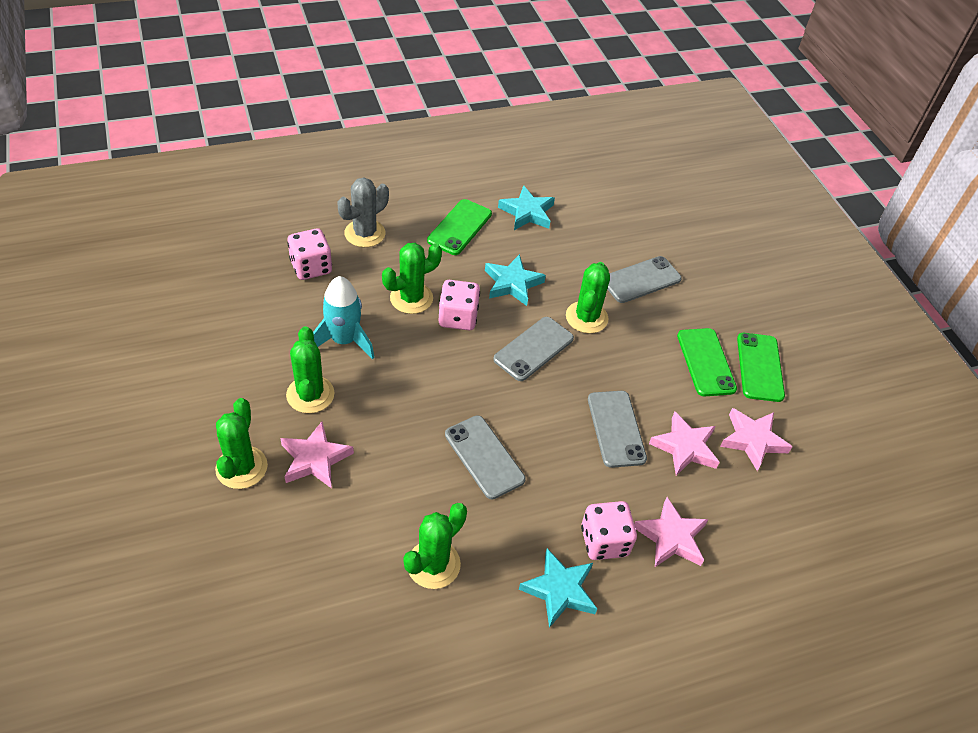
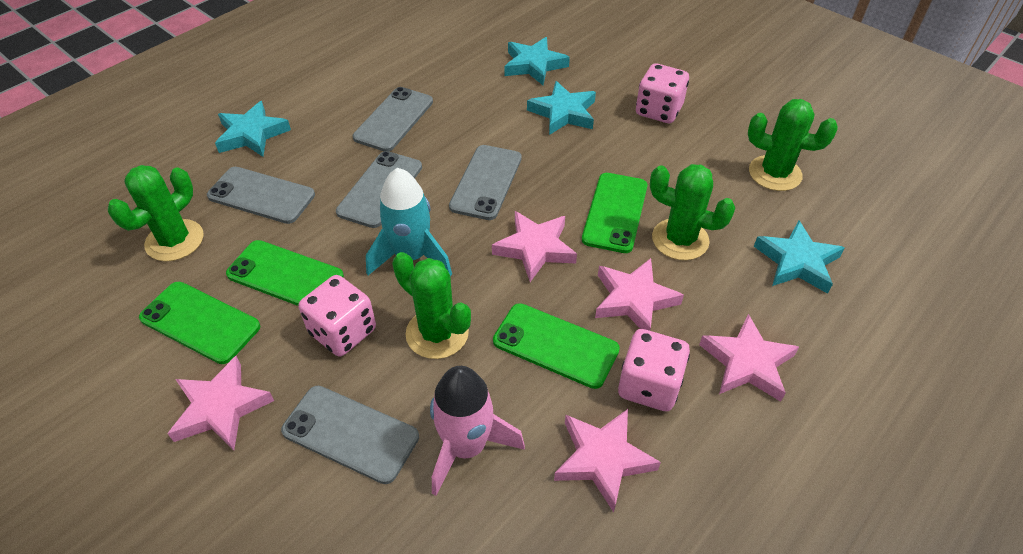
green cactus: [215,398,268,489] [286,326,335,413] [382,243,442,314] [403,503,467,589] [566,262,610,333] = 5 -> [108,165,204,261] [392,252,471,359] [650,164,735,260] [748,99,838,191] = 4
green phone: [427,199,492,255] [677,328,737,396] [737,333,785,402] = 3 -> [139,282,260,364] [226,240,344,306] [493,303,620,389] [582,173,648,253] = 4
grey cactus: [337,177,389,247] = 1 -> none = 0
grey phone: [445,416,526,499] [493,317,574,381] [588,391,647,468] [607,256,682,303] = 4 -> [207,167,315,224] [281,386,419,484] [336,151,422,228] [353,87,433,151] [449,145,522,220] = 5
pink rocket: none = 0 -> [430,366,525,496] = 1
pink star: [280,422,354,488] [634,497,709,567] [649,412,720,476] [720,408,792,471] = 4 -> [167,356,274,450] [492,211,577,282] [554,409,661,512] [595,258,684,331] [699,314,799,402] = 5
turquoise star: [485,254,546,306] [498,185,555,230] [519,549,597,628] = 3 -> [215,101,291,157] [505,37,570,85] [527,81,596,135] [754,221,845,294] = 4

